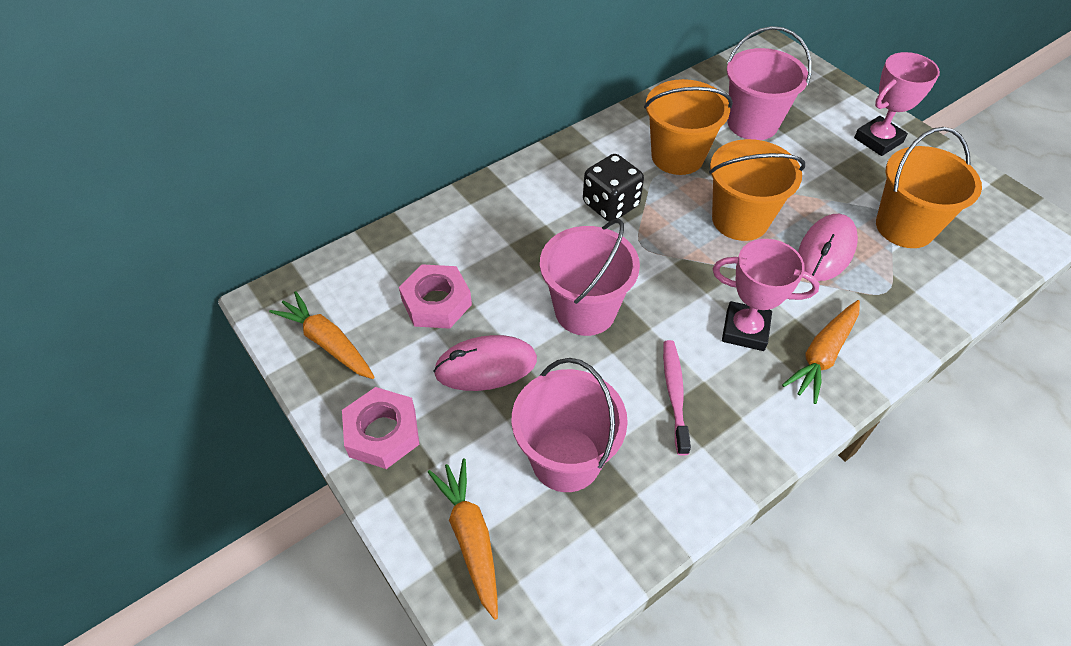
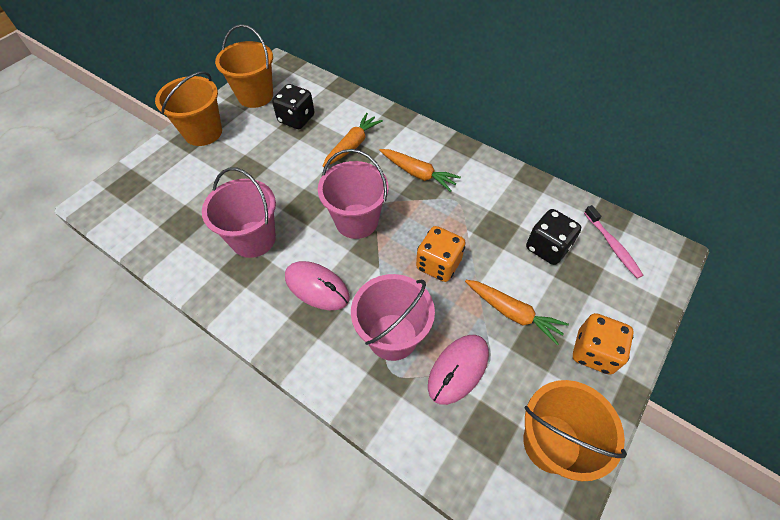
black dice: [583,154,644,222] = 1 -> [272,84,315,129] [526,209,581,265] = 2
orange dice: none = 0 -> [416,226,466,282] [573,313,634,375] = 2
pink nut: [342,387,420,469] [399,264,472,329] = 2 -> none = 0
pink trophy: [713,239,820,351] [854,52,940,156] = 2 -> none = 0

